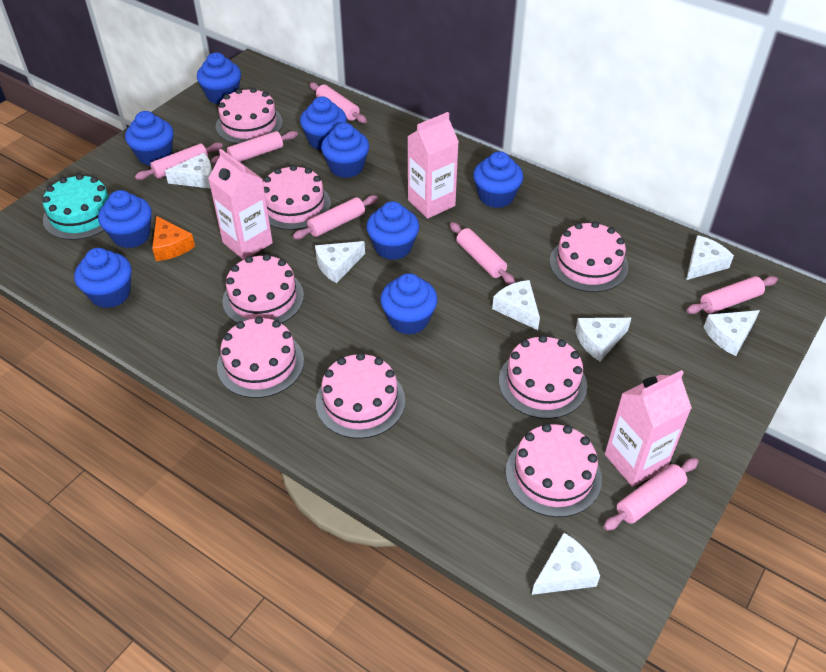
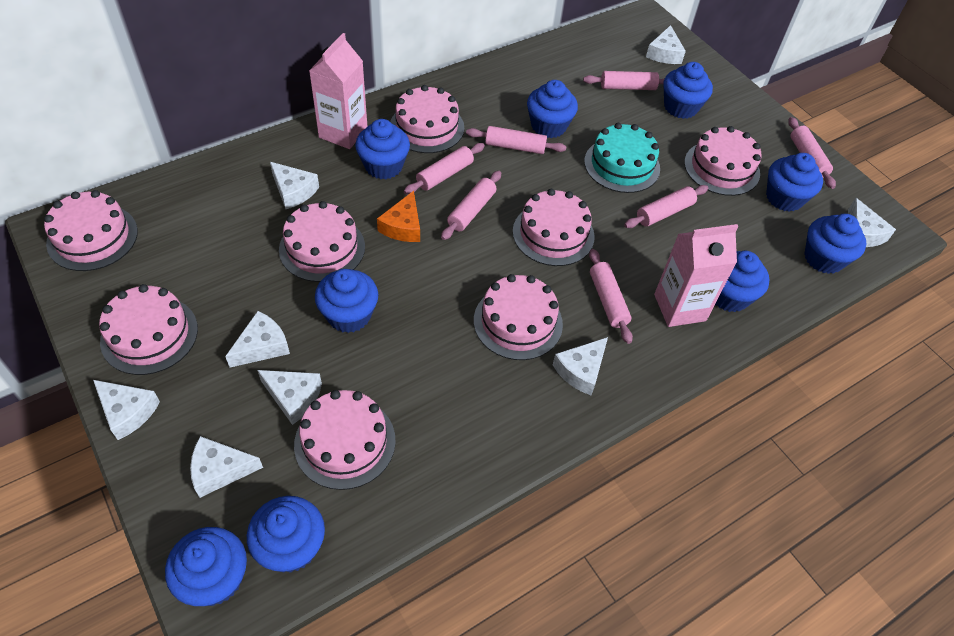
pink carton: [208,149,273,260] [407,112,459,219] [605,370,692,487] = 3 -> [309,33,368,149] [654,224,738,327] = 2
white cheese: [165,153,212,189] [315,241,365,283] [492,280,540,330] [532,533,600,595] [575,318,631,361] [686,235,734,280] [704,310,760,356] = 7 -> [93,380,160,440] [190,436,263,498] [225,311,290,368] [257,370,322,425] [270,162,319,209] [553,337,608,395] [646,25,686,64] [848,198,896,247] = 8

